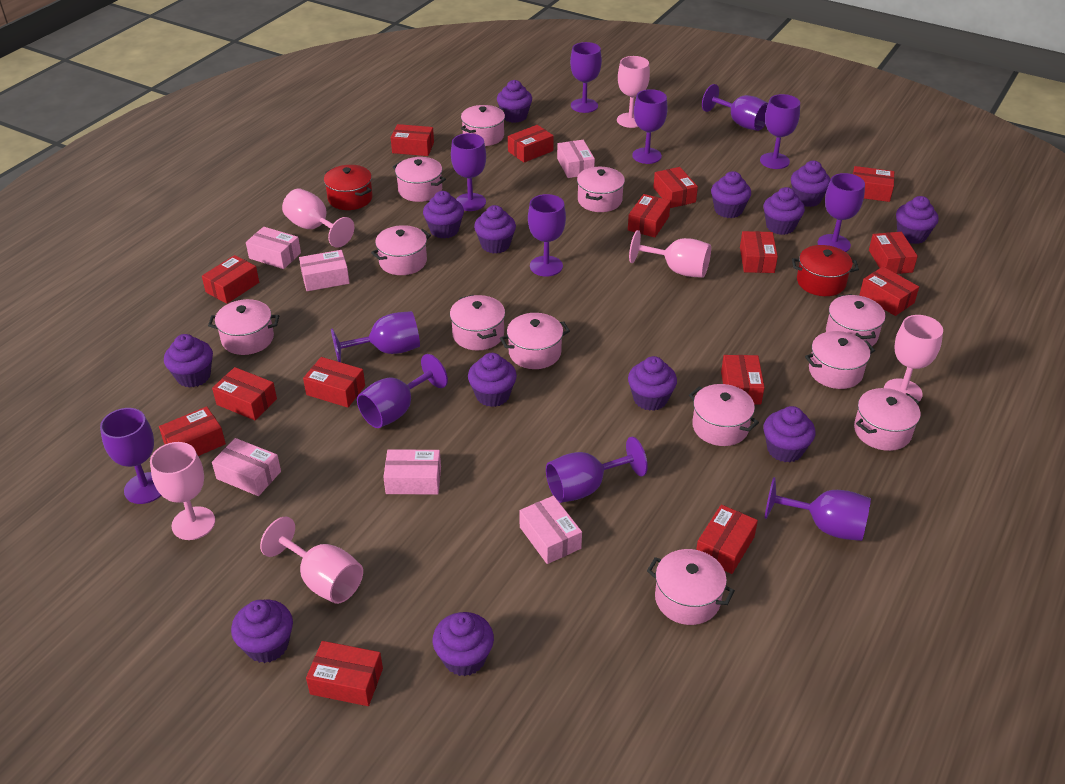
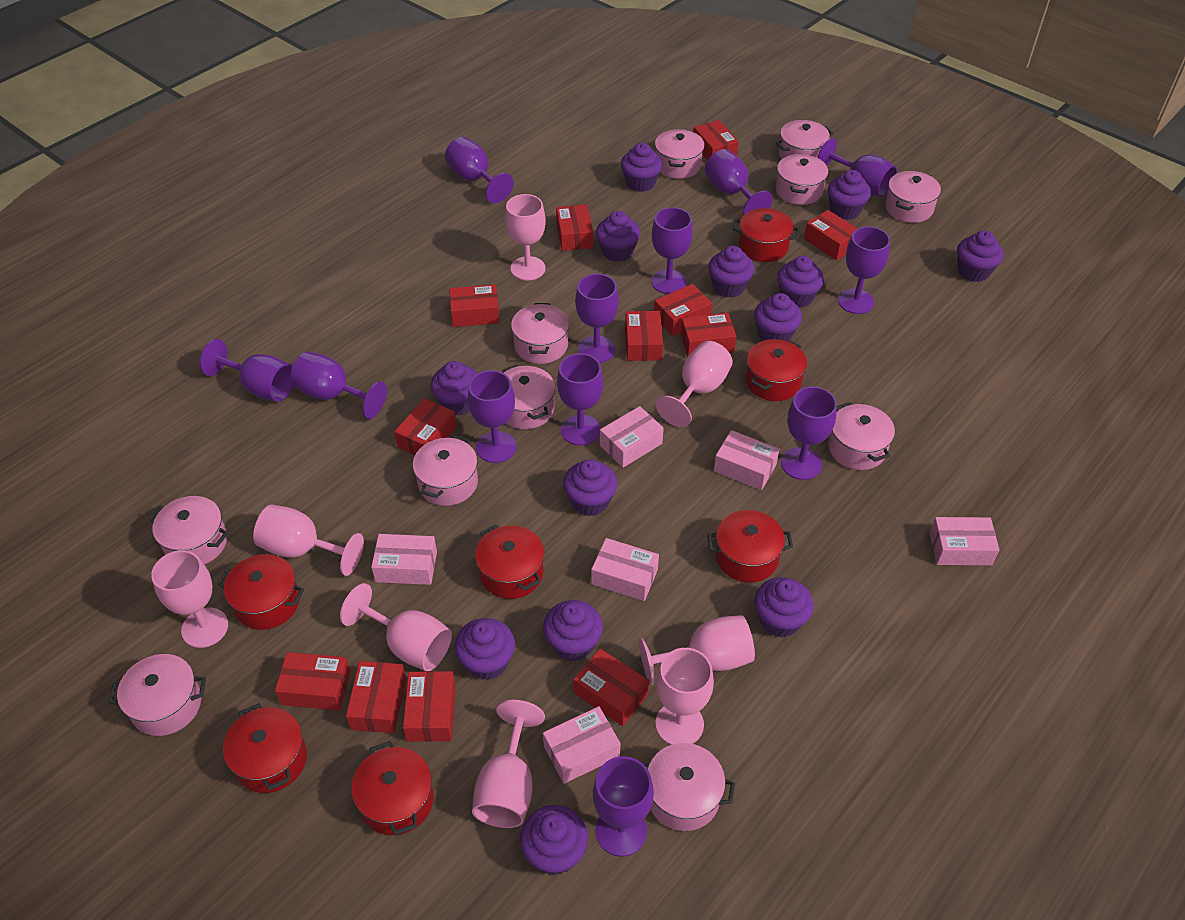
pink goblet: [150,442,215,540] [260,517,363,604] [282,188,354,248] [617,56,650,128] [629,230,711,278] [884,315,943,401] = 6 -> [151,550,228,648] [253,505,364,576] [340,583,452,671] [472,700,545,828] [505,194,546,280] [639,615,755,685] [655,648,714,745] [656,341,733,427] = 8
pink pot: [208,299,279,355] [371,225,431,275] [393,157,446,202] [450,295,505,350] [461,105,505,146] [500,313,570,369] [577,167,625,212] [647,549,735,625] [689,384,759,446] [805,331,875,389] [826,294,886,346] [854,388,921,451] = 12 -> [109,654,206,736] [149,496,228,565] [413,435,478,506] [502,365,555,429] [511,303,569,364] [641,743,735,831] [655,129,705,179] [775,120,833,160] [776,154,828,205] [828,402,895,470] [885,171,941,223] = 11
red box: [159,406,226,456] [202,255,259,304] [212,367,277,420] [303,357,365,408] [306,641,383,706] [391,124,434,156] [508,125,554,163] [628,194,671,238] [653,167,698,208] [696,505,758,574] [721,355,765,404] [740,231,778,273] [853,166,894,202] [859,267,919,316] [869,232,918,274] = 15 -> [275,652,351,711] [346,661,406,733] [394,398,457,455] [403,671,456,742] [449,284,500,327] [556,204,593,251] [573,649,649,726] [625,311,663,361] [654,284,712,336] [681,313,736,357] [693,120,739,161] [804,210,858,260] = 12
red pot: [324,165,373,210] [792,245,859,296] = 2 -> [217,554,304,630] [223,703,307,793] [351,741,434,835] [475,524,544,599] [707,510,793,583] [733,208,800,262] [746,339,807,401] = 7

